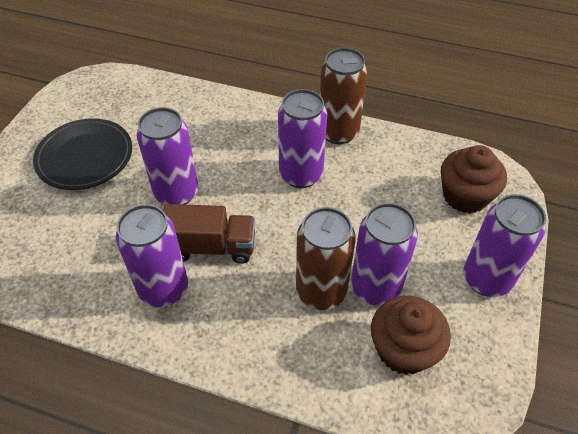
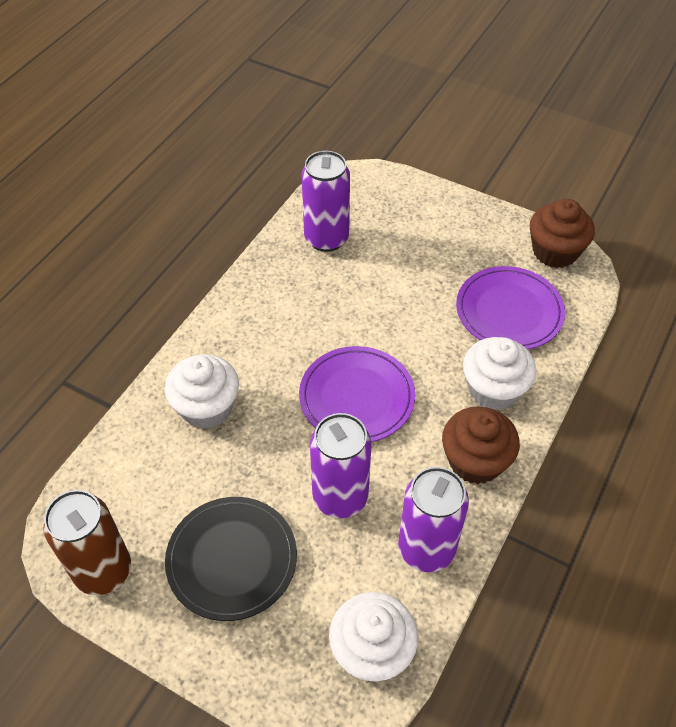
brown can: [296,207,356,310] [320,48,367,144] = 2 -> [43,490,131,595] = 1
brown truck: [163,204,255,264] = 1 -> none = 0
purple can: [116,204,188,307] [137,107,198,205] [278,89,327,188] [351,203,418,306] [463,194,546,297] = 5 -> [301,151,350,252] [310,413,372,518] [398,467,469,572] = 3
purple plate: none = 0 -> [299,346,415,442] [456,266,565,350] = 2
white cupcake: none = 0 -> [165,354,239,429] [329,592,418,682] [463,337,536,410] = 3

